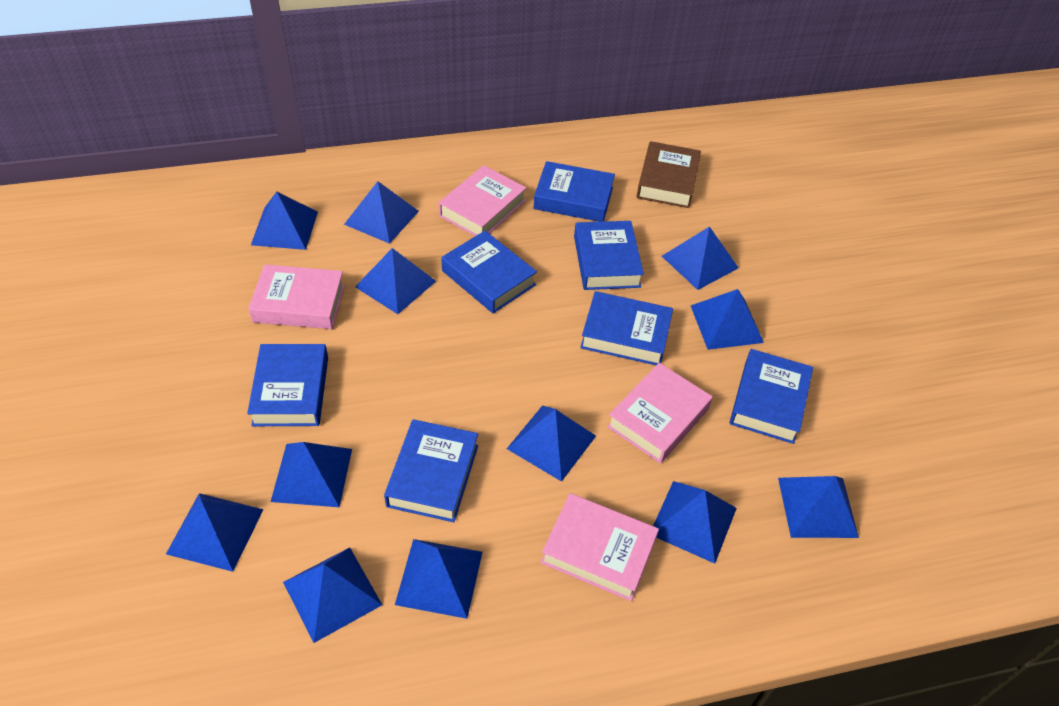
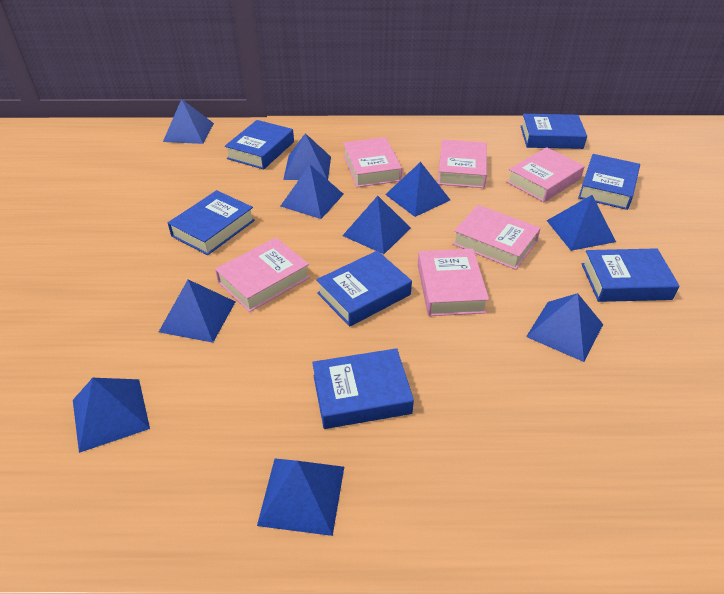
blue pyramid: [166,493,264,572] [251,192,318,250] [271,442,352,507] [283,547,382,643] [344,181,419,244] [355,248,436,314] [395,539,483,619] [507,405,596,482] [653,481,737,564] [662,226,739,290] [691,289,764,350] [778,476,859,538] = 12 -> [73,378,150,453] [159,279,235,343] [163,99,214,144] [257,459,344,536] [281,165,344,219] [283,133,331,180] [342,196,411,254] [385,162,450,217] [526,293,603,362] [547,195,616,251] = 10
brown book: [637,141,701,208] = 1 -> none = 0
pink book: [248,264,345,329] [439,165,526,236] [541,493,659,601] [607,363,713,463] = 4 -> [215,238,310,312] [343,137,402,187] [418,249,489,316] [438,139,487,188] [452,205,541,270] [507,147,585,202] = 6

